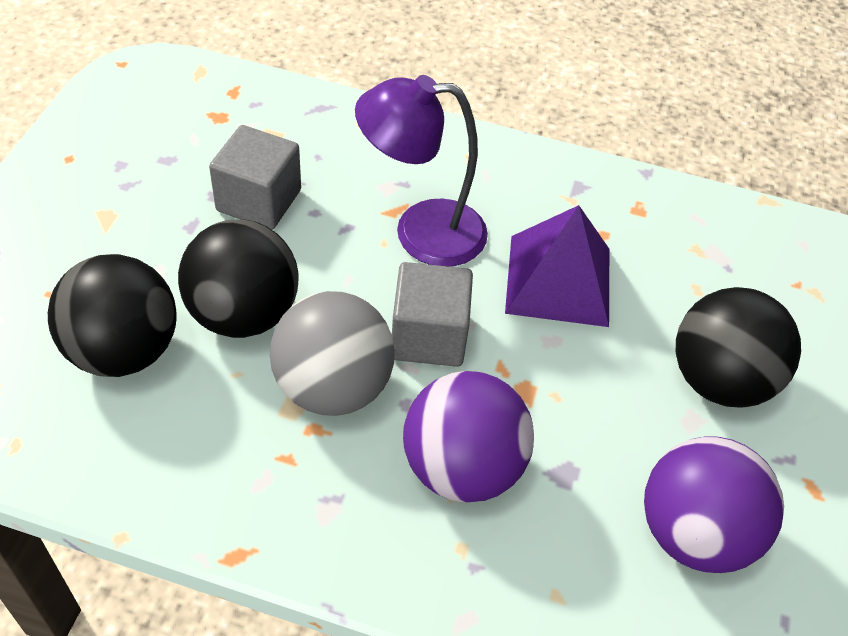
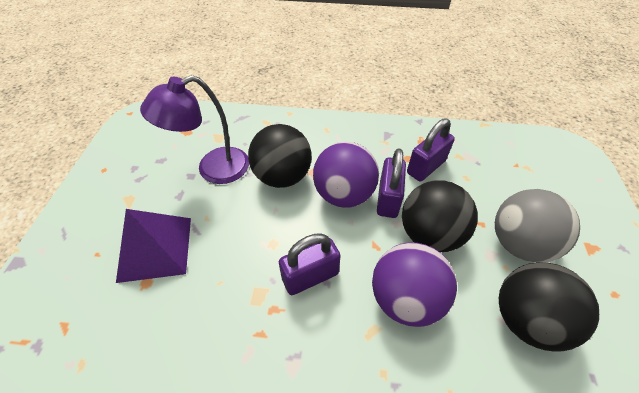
grey cube: [209,125,301,230] [392,262,473,367] = 2 -> none = 0
purple padlock: none = 0 -> [279,234,341,295] [377,148,406,218] [407,118,455,182] = 3

